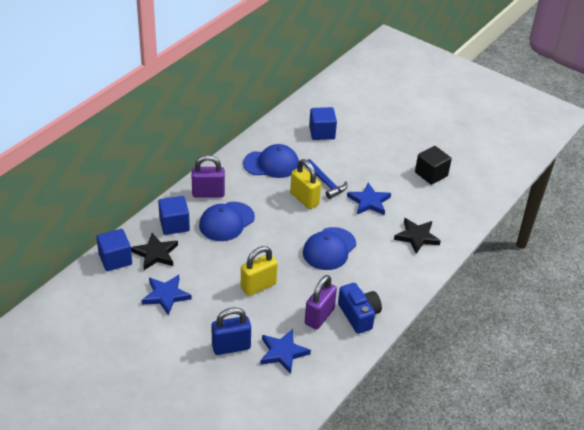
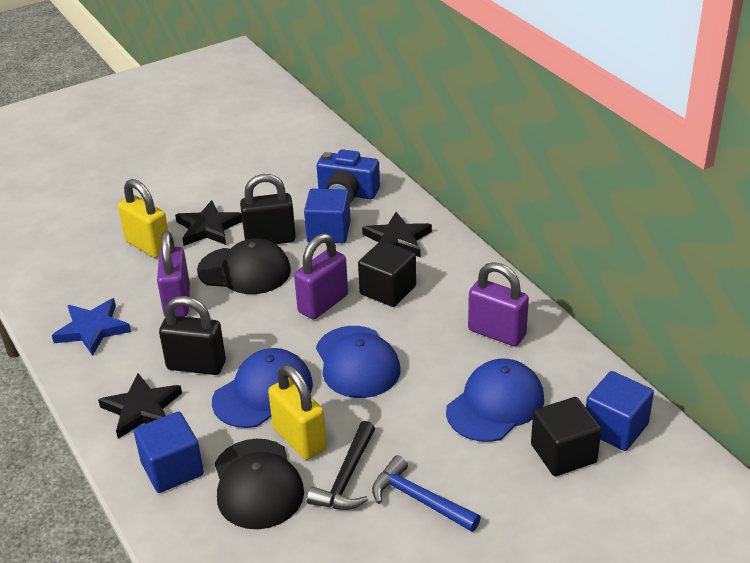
black cap: none = 0 -> [197,238,291,294] [215,439,304,529] = 2
black cube: [415,146,452,185] = 1 -> [358,241,416,307] [531,397,601,476] = 2
black hammer: none = 0 -> [307,421,375,510] = 1
black padlock: none = 0 -> [159,296,226,375] [240,174,296,244] = 2
black star: [131,233,178,270] [394,218,441,254] = 2 -> [98,373,182,439] [175,200,242,246] [362,212,432,257] = 3
blue padlock: [211,308,251,355] = 1 -> none = 0
blue star: [141,275,192,315] [260,329,311,374] [347,183,391,215] = 3 -> [52,298,131,356] = 1
purple padlock: [192,155,225,198] [305,275,337,330] = 2 -> [157,231,190,317] [294,233,348,320] [468,262,529,346] = 3

